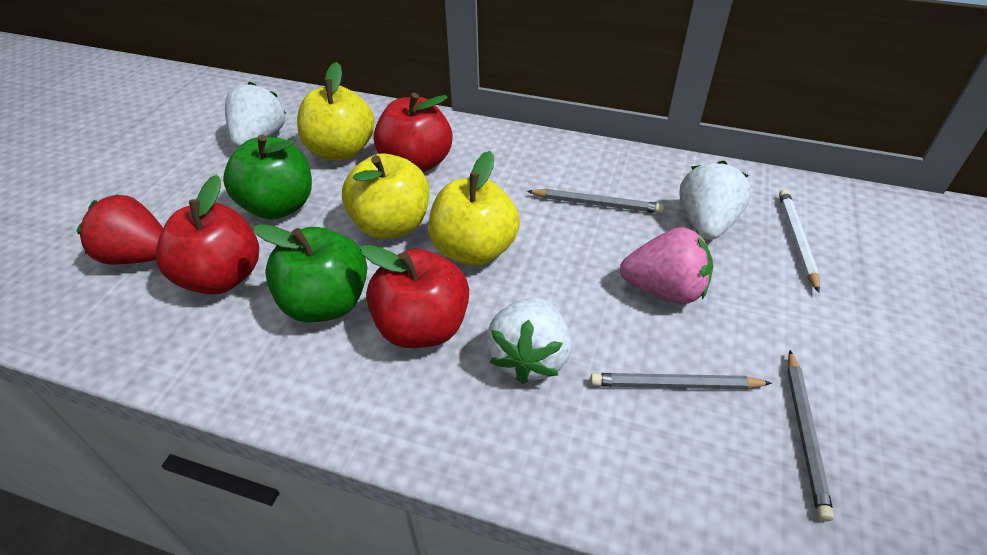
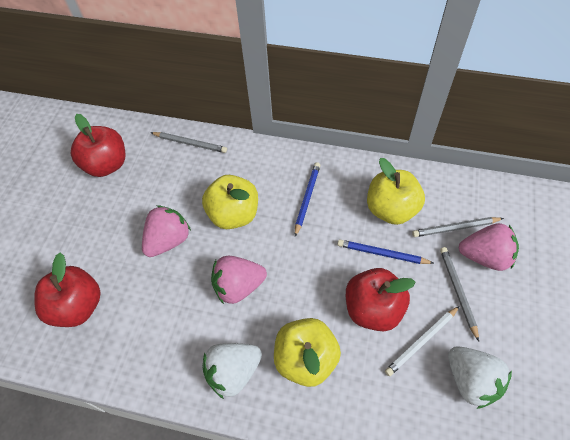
blue pencil: none = 0 -> [295,162,320,237] [337,240,434,264] = 2
green apple: [223,135,312,220] [253,224,367,322] = 2 -> none = 0
pink strawberry: [620,227,713,304] = 1 -> [142,205,191,257] [211,256,267,304] [458,223,519,271] = 3
red strawberry: [77,194,163,264] = 1 -> none = 0
white strawberry: [225,82,286,148] [486,297,571,384] [680,161,752,240] = 3 -> [202,343,262,399] [448,346,512,409] = 2

